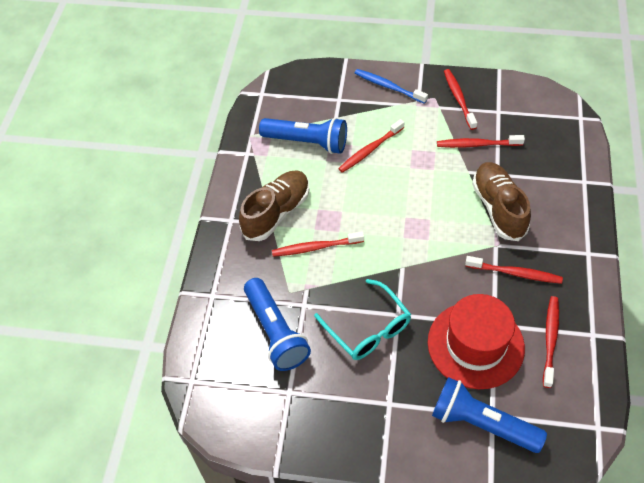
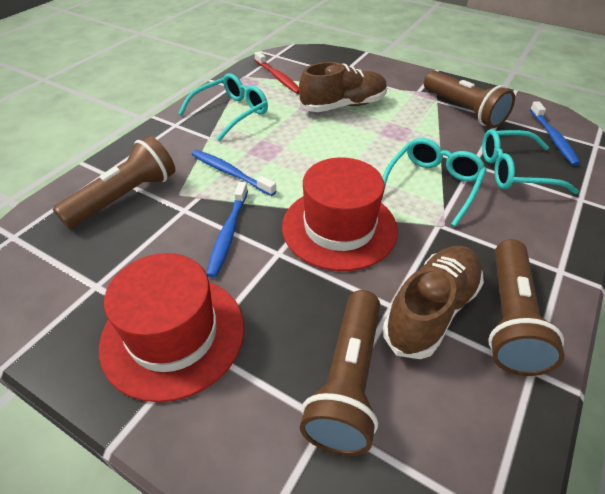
blue flashlight: [244,278,311,371] [259,117,347,154] [432,377,547,453] = 3 -> none = 0
blue toothbrush: [355,69,428,104] = 1 -> [191,150,276,196] [206,182,248,278] [530,101,580,166] = 3
brown flashlight: none = 0 -> [53,136,175,229] [300,290,380,456] [424,71,515,128] [488,239,564,376] = 4
red hat: [428,294,525,389] = 1 -> [99,253,244,402] [282,157,398,271] = 2
red toothbrush: [272,231,364,257] [338,119,405,173] [437,135,525,148] [444,69,477,130] [465,256,563,284] [543,296,559,388] = 6 -> [254,51,299,94] = 1
turquoise glasses: [314,279,411,360] = 1 -> [178,73,268,142] [382,138,487,227] [482,129,579,194] = 3

